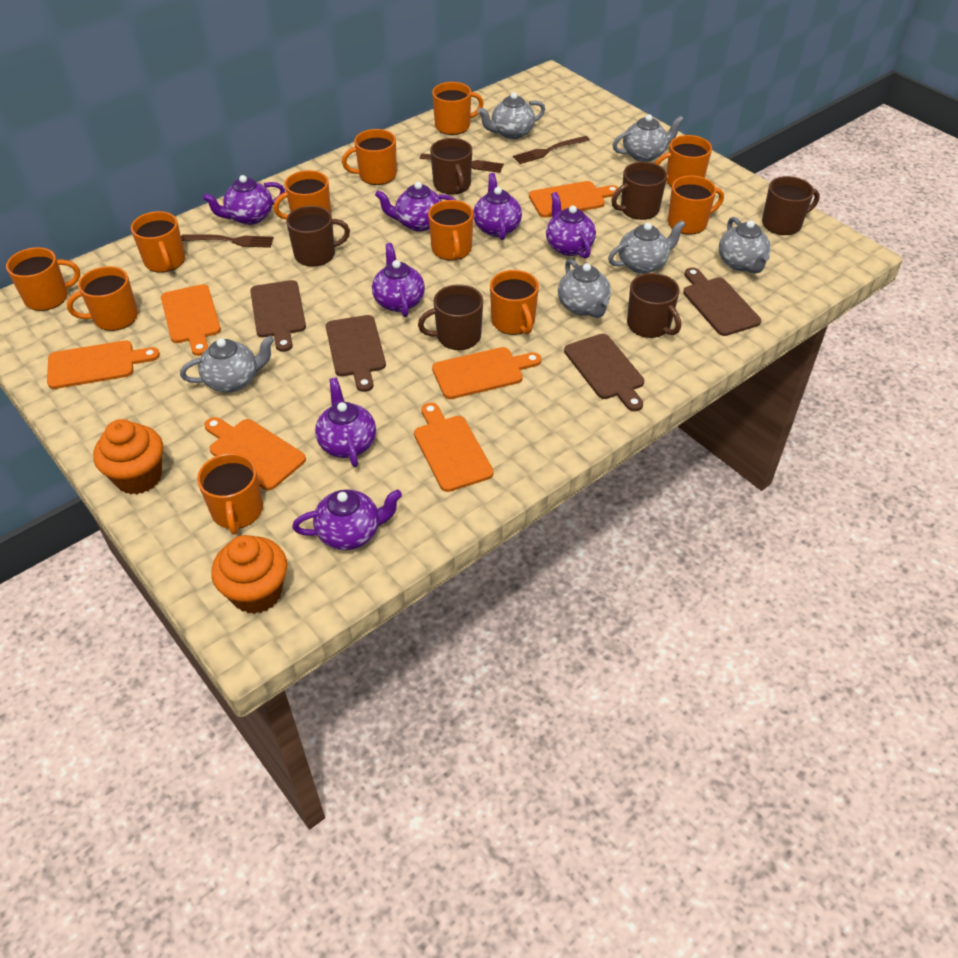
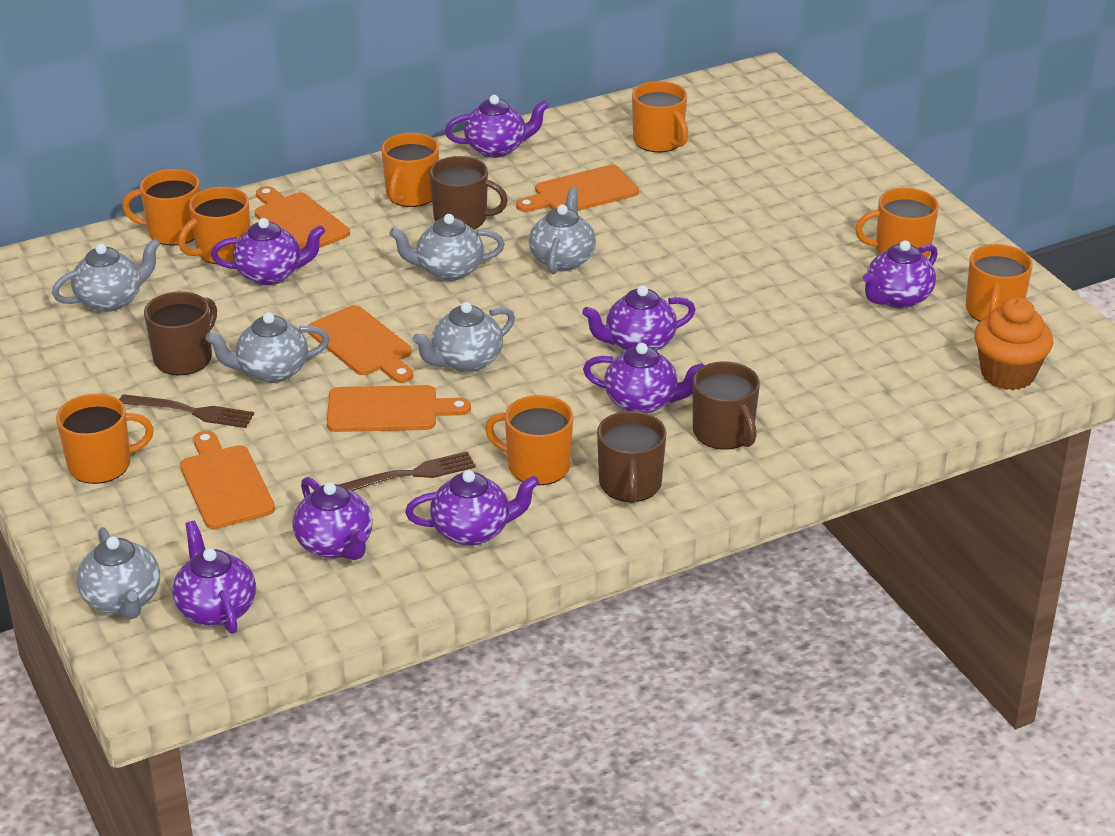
brown cutting board: [250,280,306,352] [326,315,386,392] [564,334,644,411] [683,267,761,336] = 4 -> none = 0
brown fork: [181,234,274,248] [420,154,504,173] [513,136,590,164] = 3 -> [119,394,254,428] [339,451,476,491] = 2
brown mug: [286,206,350,267] [418,284,483,350] [430,138,472,195] [611,162,667,220] [627,273,681,338] [762,176,820,235] = 6 -> [144,291,217,375] [429,156,508,229] [597,411,667,503] [693,361,760,450] = 4
orange cupcake: [93,419,163,495] [211,535,287,614] = 2 -> [974,297,1053,390] = 1
orange cutting board: [47,341,160,389] [161,284,221,356] [204,417,306,490] [414,403,494,492] [432,347,541,399] [529,181,619,218] = 6 -> [180,431,275,529] [255,186,350,249] [307,305,413,383] [327,385,471,432] [516,165,639,212] = 5
orange mug: [6,247,80,311] [67,266,138,331] [131,211,185,273] [197,453,263,535] [274,170,331,219] [342,129,397,185] [428,200,473,261] [432,82,484,135] [490,270,539,335] [655,135,712,187] [668,176,724,235] = 11 -> [56,394,154,484] [122,169,200,246] [178,187,250,264] [381,133,439,207] [485,395,573,485] [632,81,689,152] [855,188,939,258] [966,244,1033,321] = 8
purple teapot: [203,175,285,225] [292,489,402,550] [315,378,376,467] [372,243,425,317] [375,182,456,232] [473,173,522,240] [546,192,596,259] = 7 -> [172,521,256,634] [211,218,325,285] [292,477,373,560] [405,470,539,546] [445,95,549,158] [582,285,696,351] [583,343,704,414] [863,240,938,309] = 8

